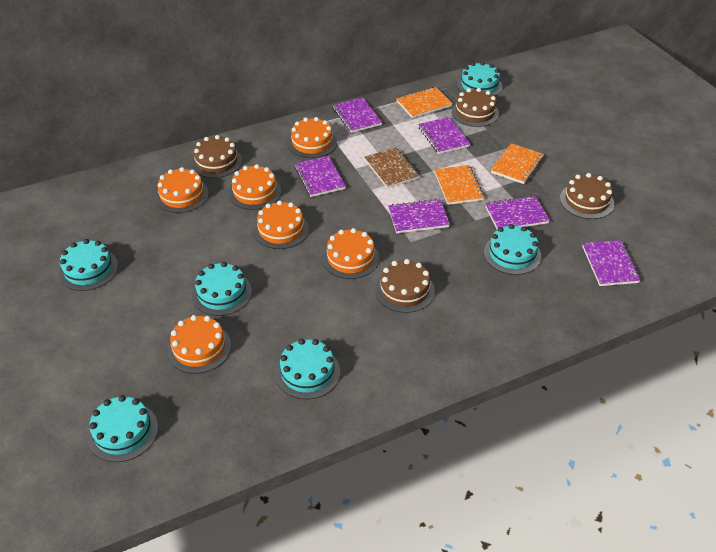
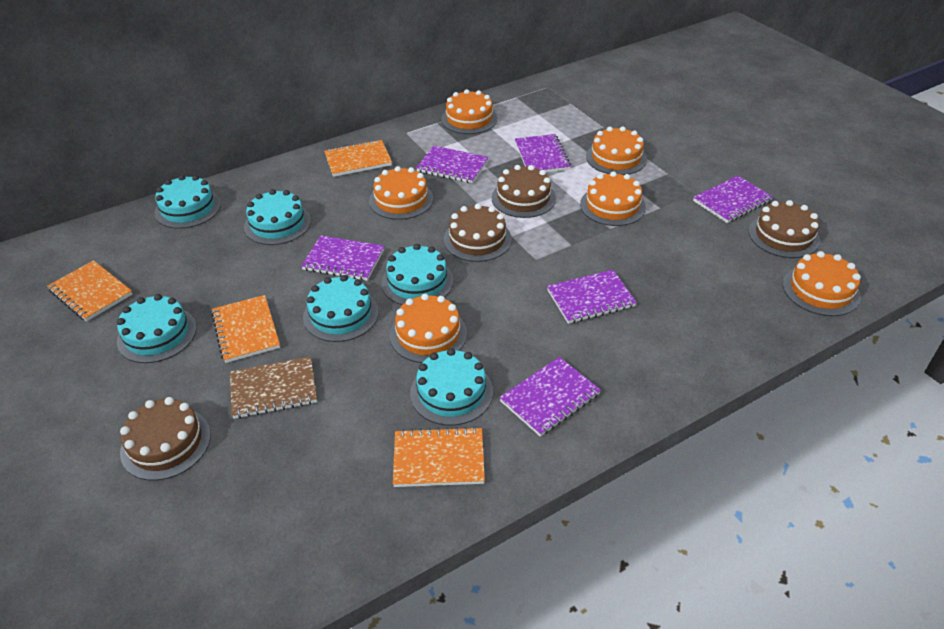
orange notebook: [396,87,453,118] [434,165,484,205] [491,143,544,184] = 3 -> [47,260,133,322] [211,295,280,363] [324,140,392,177] [393,427,485,487] = 4

